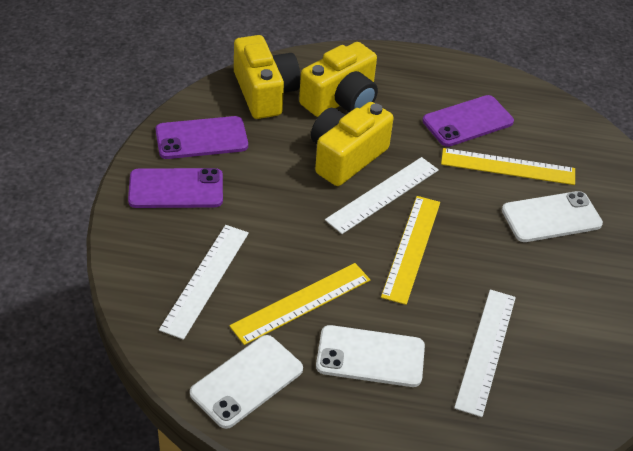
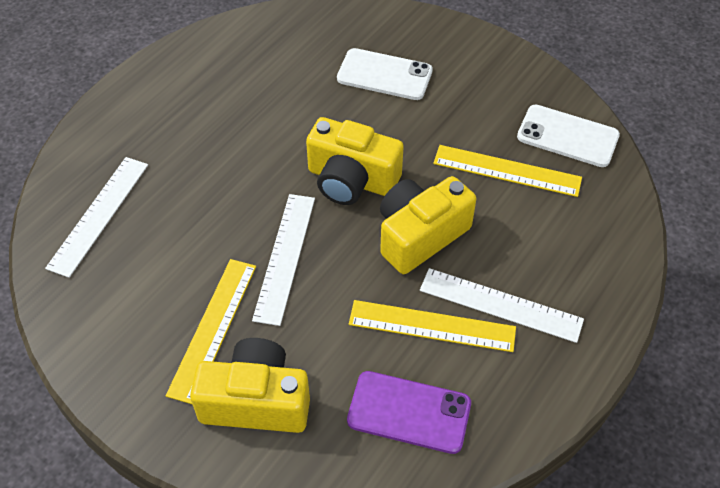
purple phone: [128,168,223,208] [156,116,248,159] [422,95,514,147] = 3 -> [347,371,471,454] = 1
white phone: [190,335,303,429] [316,325,425,387] [502,191,603,242] = 3 -> [337,48,433,100] [517,105,620,167] = 2

